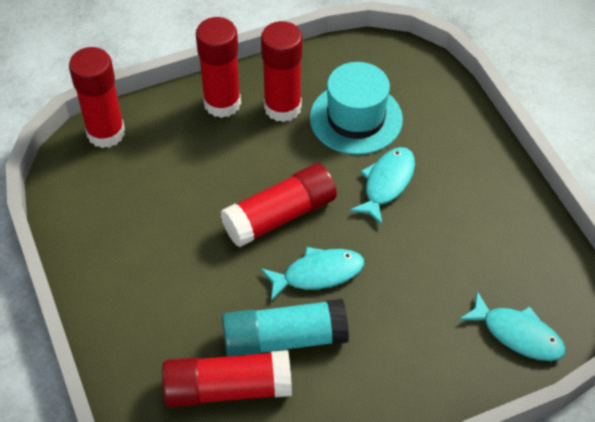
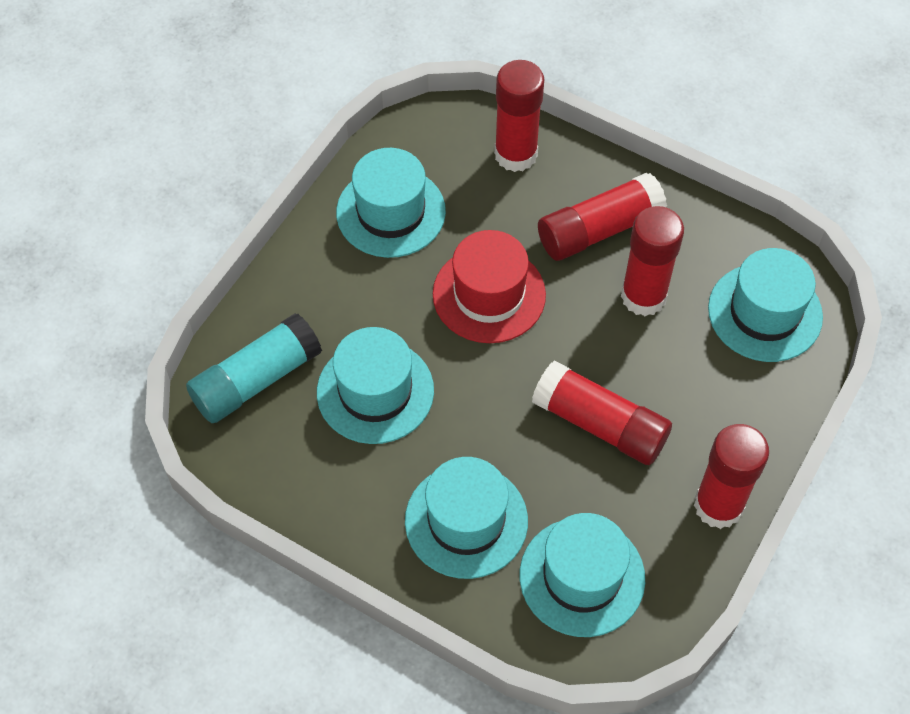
red hat: none = 0 -> [433,230,546,343] = 1
turquoise fish: [261,247,364,301] [349,147,415,225] [459,291,566,361] = 3 -> none = 0
turquoise hat: [310,62,403,155] = 1 -> [317,327,434,444] [336,148,446,258] [405,457,528,579] [520,513,645,637] [708,248,823,362] = 5

